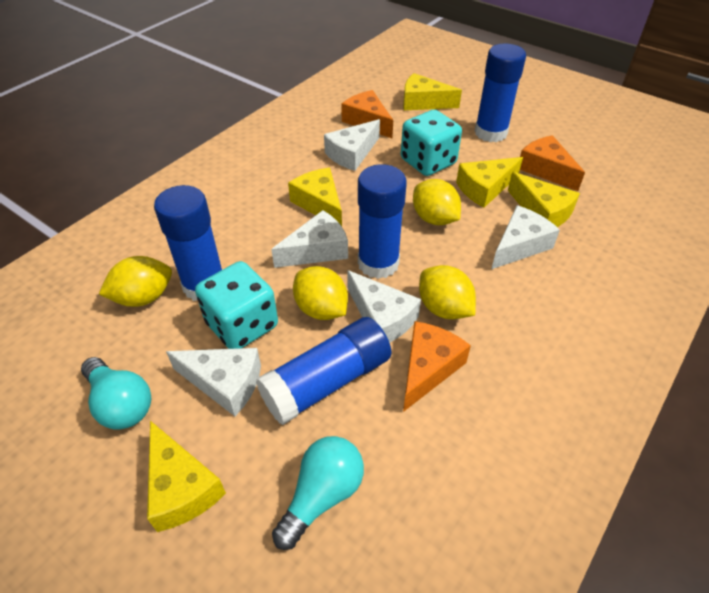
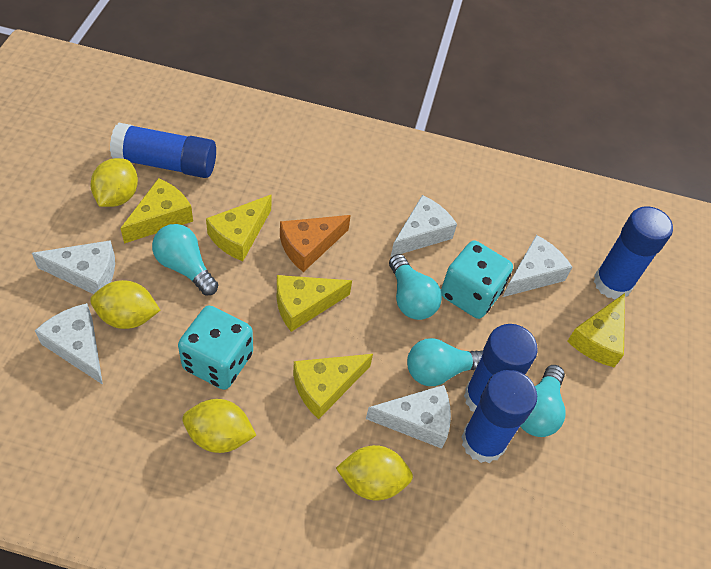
orange cheese: [341,90,393,138] [403,321,471,412] [520,135,585,191] = 3 -> [280,215,351,272] = 1
turquoise light bulb: [81,357,151,429] [272,436,364,550] = 2 -> [152,224,218,295] [389,254,442,320] [407,338,483,386] [520,365,565,437] = 4

